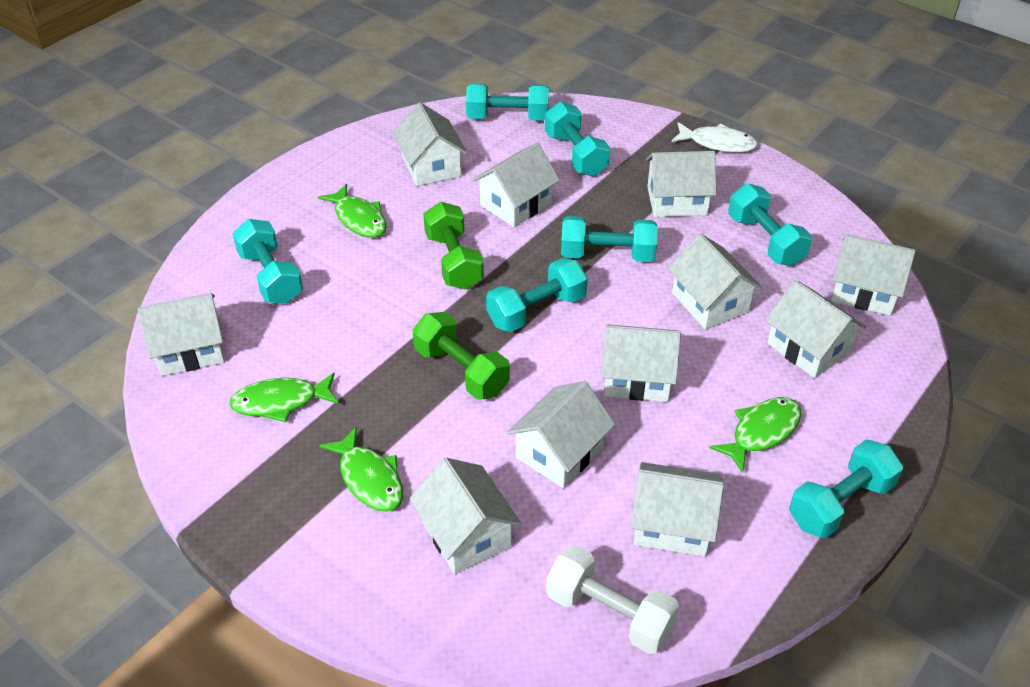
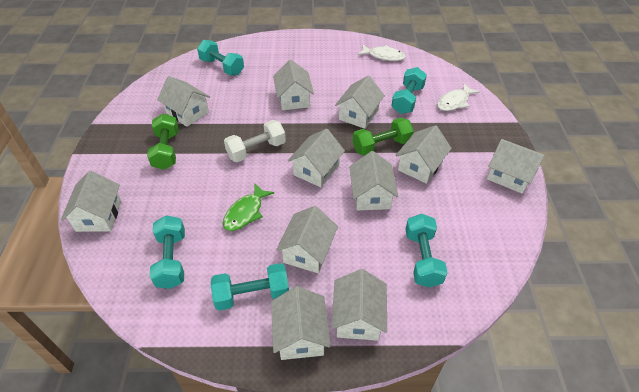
green fish: [229,373,339,422] [318,184,387,238] [319,426,403,512] [709,397,802,473] = 4 -> [223,184,274,231] = 1
turquoise dumbbell: [232,219,303,304] [466,83,549,120] [486,258,588,332] [545,102,610,176] [561,216,658,262] [728,183,812,266] [789,440,903,538] = 7 -> [150,215,185,289] [197,40,244,75] [211,263,289,311] [391,67,427,114] [405,214,448,288] = 5
white fish: [672,122,758,152] = 1 -> [358,44,406,61] [437,83,480,111] = 2

